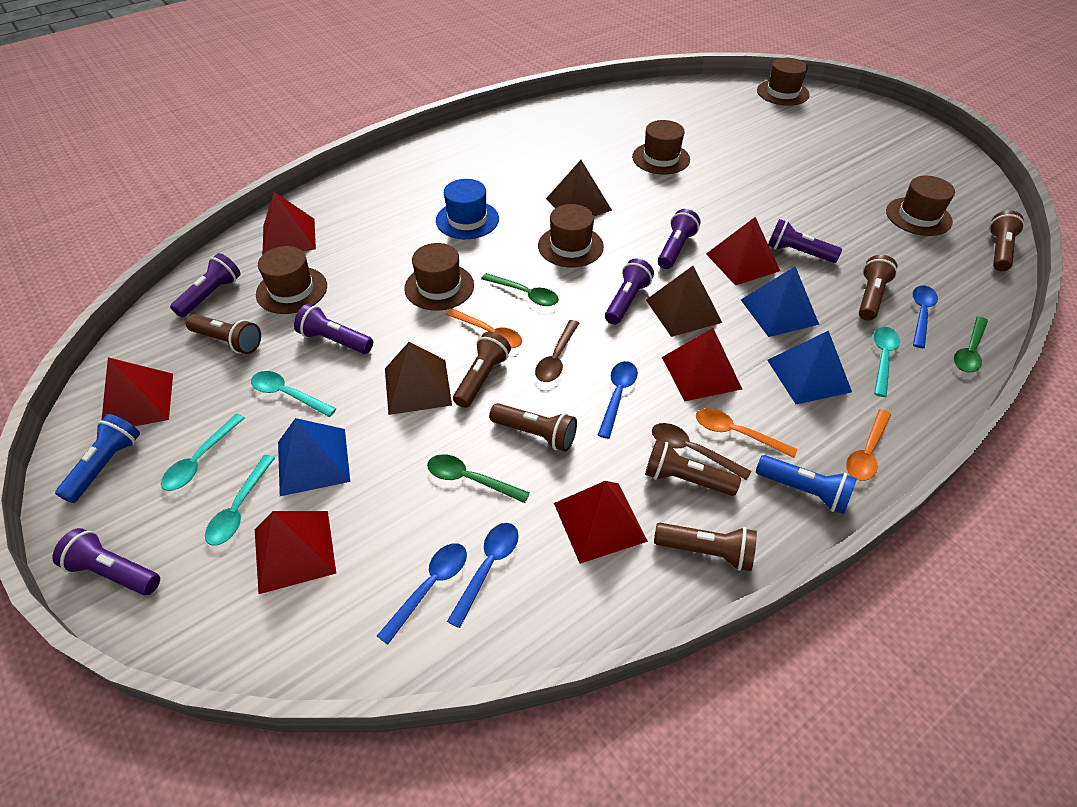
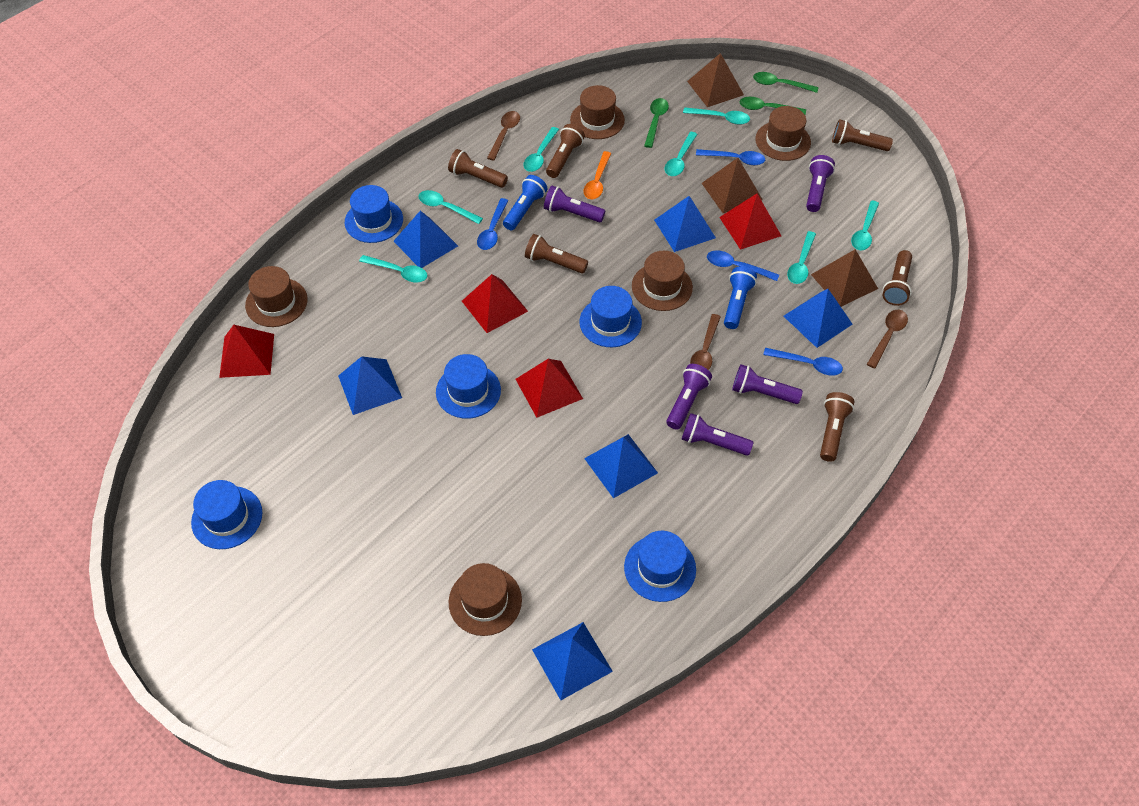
blue hat: [436,179,499,239] = 1 -> [191,480,262,549] [345,185,403,243] [436,354,501,419] [579,286,642,347] [624,531,696,602] = 5
blue pyramid: [278,418,350,496] [741,267,819,337] [767,331,852,404] = 3 -> [338,356,402,415] [394,211,458,268] [532,622,613,700] [584,434,658,498] [654,196,716,252] [784,289,853,348] = 6
brown flashlight: [186,314,261,354] [453,332,511,408] [489,403,577,452] [645,440,741,496] [654,523,757,571] [859,255,897,321] [989,210,1025,271] = 7 -> [448,149,508,188] [525,234,588,273] [546,124,585,178] [820,392,855,462] [832,119,893,151] [883,250,912,306] = 6
brown hat: [256,246,327,314] [404,243,474,311] [538,204,604,267] [632,120,690,174] [757,58,810,106] [886,176,955,236] = 6 -> [245,266,308,327] [449,563,522,636] [570,85,625,139] [632,251,693,311] [755,106,811,161] = 5
brown spoon: [535,320,579,382] [652,423,751,480] = 2 -> [487,111,520,161] [690,314,721,370] [867,310,908,369] = 3
orange spoon: [446,308,522,348] [696,408,797,458] [846,409,891,481] = 3 -> [583,151,611,199] = 1
purple flashlight: [52,528,160,595] [170,253,241,317] [294,304,373,354] [605,259,654,324] [658,209,701,269] [768,219,842,263] = 6 -> [544,186,605,222] [666,364,712,430] [681,413,753,456] [732,364,803,404] [806,155,835,212] = 5
red pyramid: [101,357,173,426] [255,511,336,594] [263,192,316,254] [554,481,648,564] [662,328,742,401] [706,217,780,285] = 6 -> [219,325,274,378] [462,274,528,333] [516,359,583,418] [719,194,781,250] = 4
turquoise spoon: [161,413,245,491] [205,455,275,546] [251,371,336,417] [873,327,900,397] = 4 -> [359,255,428,283] [419,190,483,224] [523,127,559,172] [665,132,697,176] [683,107,750,125] [787,231,816,284] [851,201,879,250] = 7

